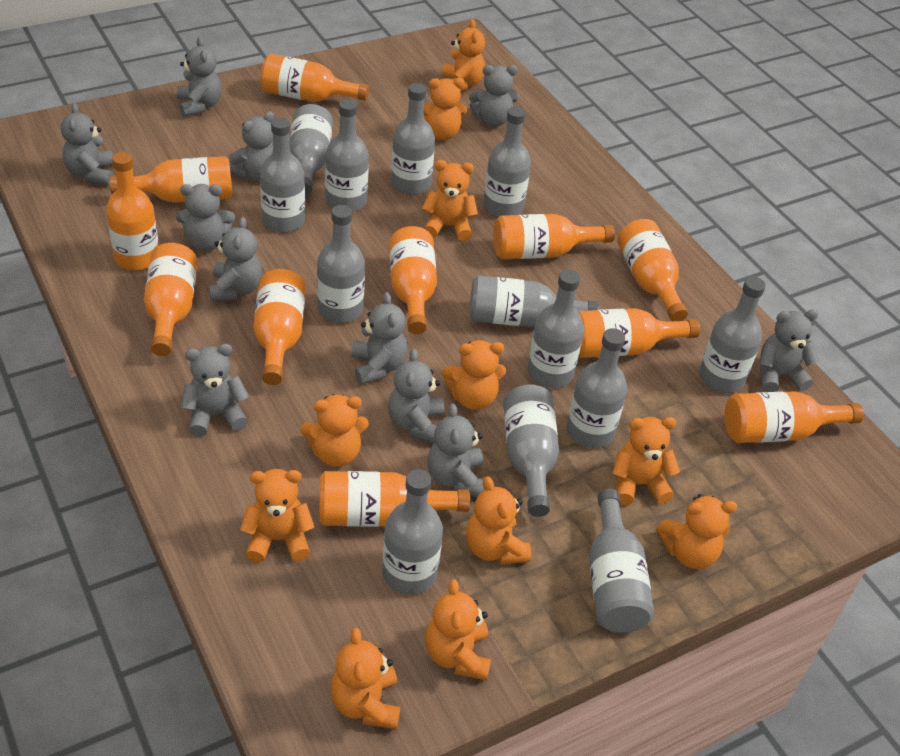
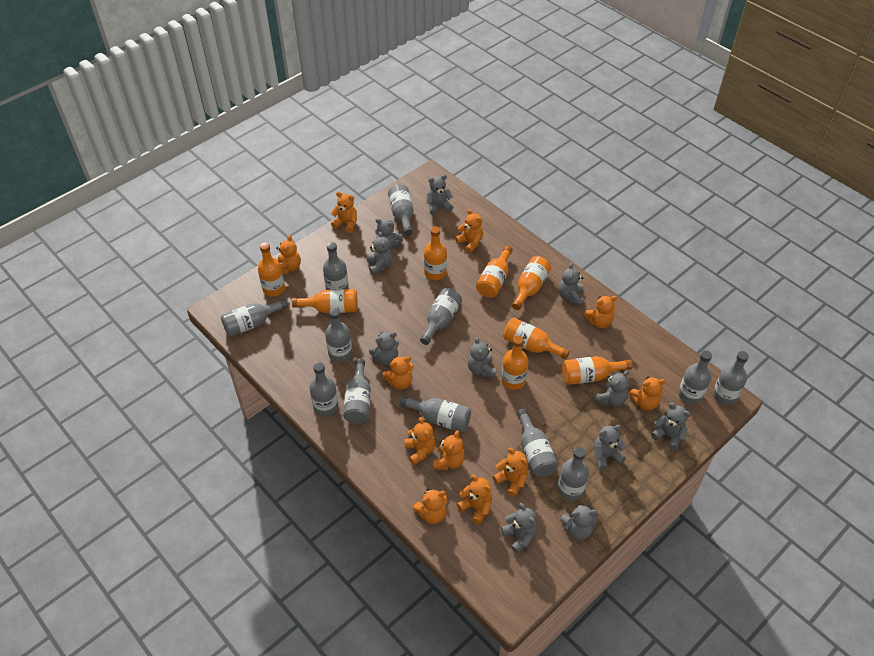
grey bottle: [260,117,305,232] [289,104,333,195] [317,205,365,323] [325,99,369,212] [382,469,443,594] [391,83,435,195] [469,275,599,327] [483,106,531,217] [503,384,559,517] [527,270,584,388] [566,328,627,448] [589,489,654,633] [699,277,766,393] = 13 -> [221,299,288,337] [310,362,338,416] [323,242,349,290] [325,308,352,362] [343,359,371,424] [388,184,414,236] [400,396,471,432] [420,288,462,345] [517,408,558,477] [557,447,589,501] [678,350,712,405] [713,351,749,405] = 12
orange bottle: [106,152,159,270] [109,156,233,203] [144,243,197,356] [253,269,306,385] [261,54,369,102] [319,471,470,527] [389,226,437,334] [493,214,615,259] [578,308,700,358] [617,219,688,321] [724,391,864,443] = 11 -> [258,242,285,296] [292,289,358,313] [424,226,447,280] [476,246,513,298] [501,336,528,390] [503,318,570,359] [512,256,551,310] [562,356,632,385] = 8

